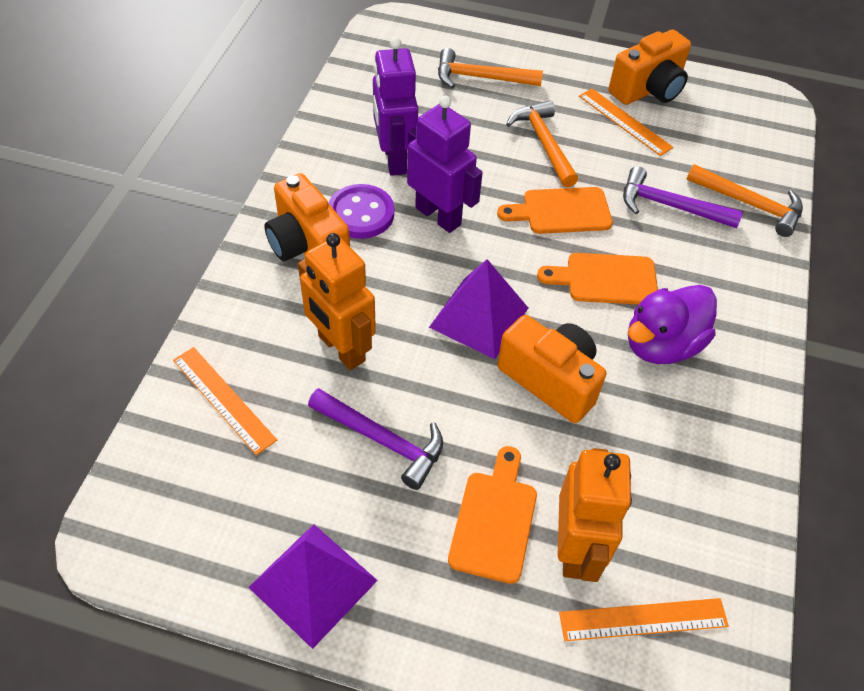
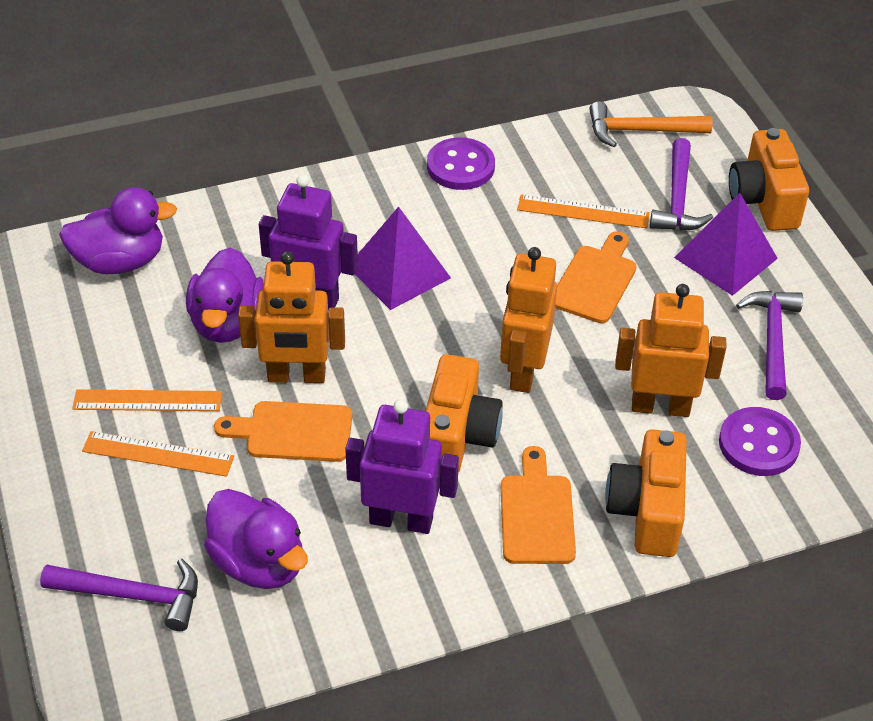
orange hammer: [438,48,543,88] [506,101,578,188] [686,164,803,237] = 3 -> [589,101,712,147] = 1
orange robot: [298,233,376,370] [558,448,632,582] = 2 -> [238,251,345,383] [500,247,557,393] [615,284,726,417] = 3
purple button: [328,184,394,239] = 1 -> [427,137,495,190] [719,407,801,476] = 2
purple duck: [628,285,717,364] = 1 -> [59,187,177,274] [186,248,264,343] [204,489,308,589] = 3
purple hammer: [308,388,443,490] [623,166,743,228] = 2 -> [40,559,198,631] [650,138,713,231] [736,291,803,400] = 3

